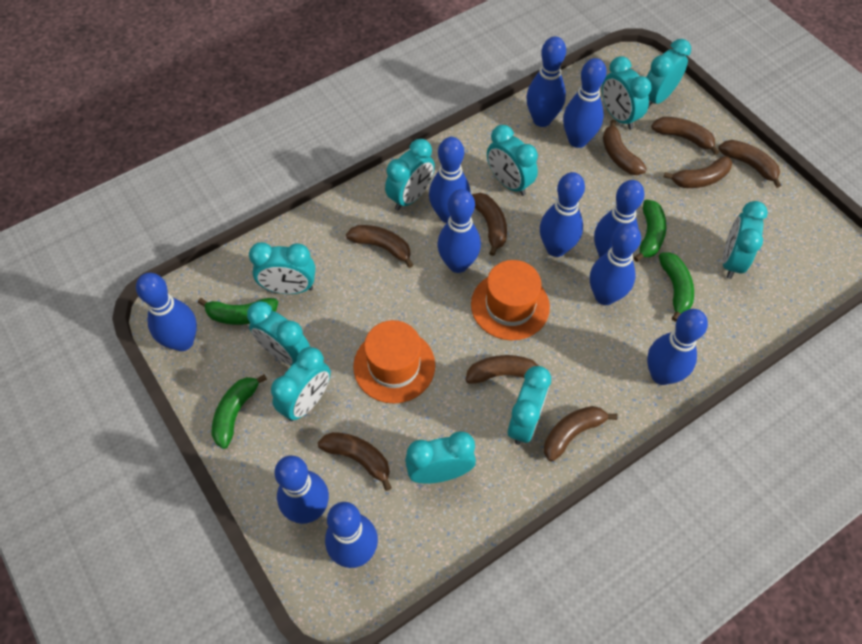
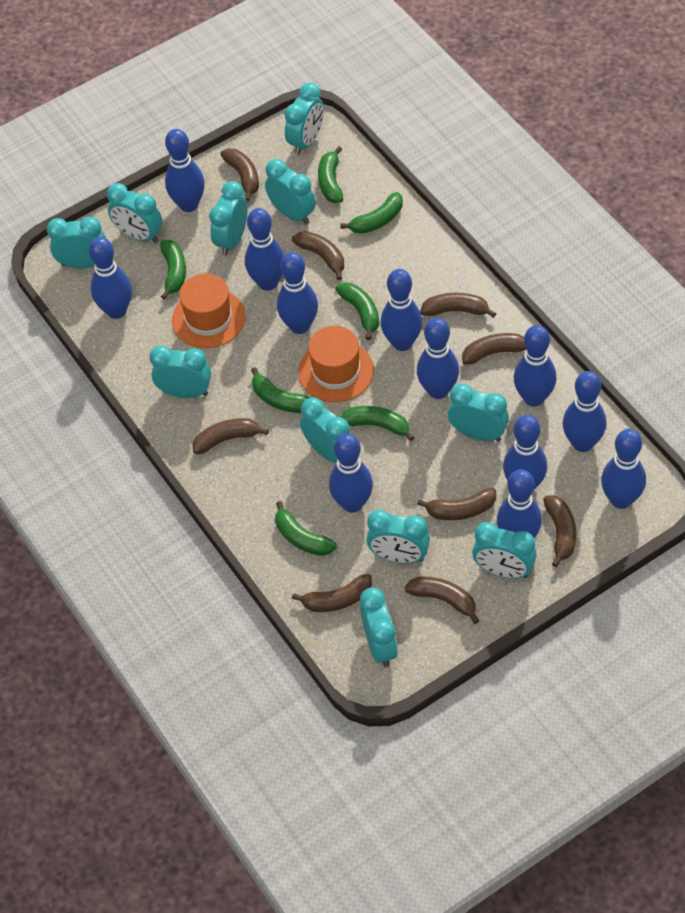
blue bowling pin: [136,273,197,351] [275,455,329,524] [325,502,378,568] [429,137,471,223] [437,189,481,273] [526,36,566,127] [540,172,585,257] [563,58,607,148] [590,223,641,305] [594,180,645,257] [647,309,708,385] = 11 -> [89,237,132,319] [165,129,205,212] [245,208,284,291] [277,252,318,334] [329,433,373,513] [381,269,422,351] [417,318,459,399] [497,469,542,538] [503,415,547,491] [514,325,557,407] [563,371,607,452] [601,429,646,509] = 12
green banana: [198,298,278,325] [212,374,267,449] [634,199,666,262] [659,252,694,322] = 4 -> [160,240,186,300] [251,367,309,413] [275,501,337,556] [318,146,343,203] [335,282,379,340] [340,192,403,234] [341,406,415,441] = 7
turquoise clock: [247,301,310,366] [249,242,316,294] [271,347,331,421] [385,139,435,211] [405,431,476,484] [487,125,538,196] [508,366,551,445] [602,56,652,130] [646,39,691,108] [722,201,768,279] = 10 -> [47,217,106,269] [107,183,162,243] [150,345,211,398] [209,181,248,256] [265,159,316,225] [284,83,324,155] [300,397,350,463] [360,587,398,667] [367,509,430,564] [448,383,509,441] [472,522,537,579] = 11

